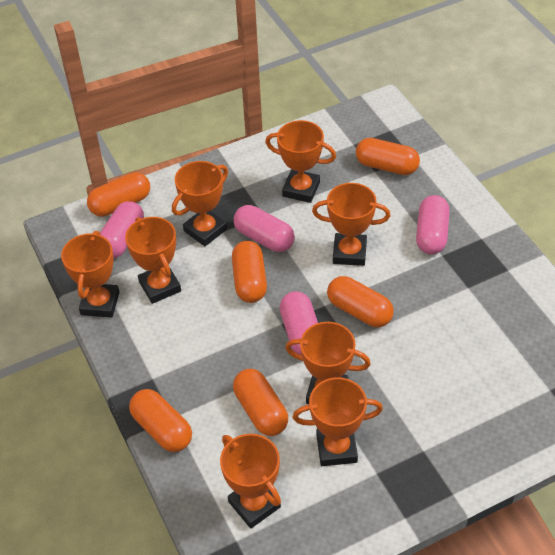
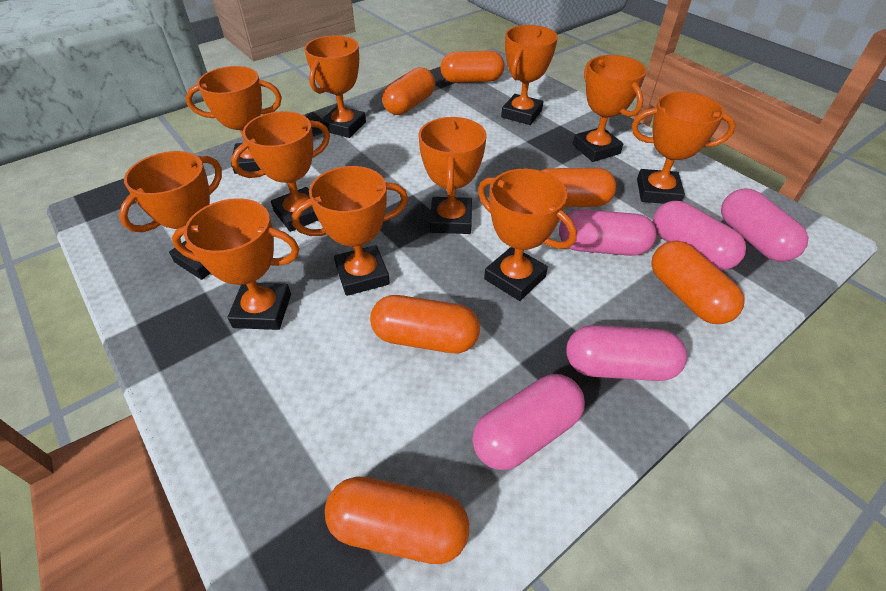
orange trophy: [61,231,119,318] [125,217,181,304] [172,161,228,246] [220,434,281,529] [265,120,336,203] [285,322,371,404] [293,377,383,466] [312,183,390,266] = 8 -> [119,151,222,280] [172,198,300,330] [185,66,282,174] [231,111,330,232] [292,166,408,296] [304,35,366,138] [418,117,487,234] [478,169,577,301] [501,25,558,125] [573,55,647,162] [632,92,736,204] = 11
pink capsule: [100,201,144,259] [233,205,295,252] [280,291,318,355] [416,195,450,254] = 4 -> [473,374,585,470] [559,209,657,256] [566,325,687,381] [653,201,747,270] [721,188,808,262] = 5

